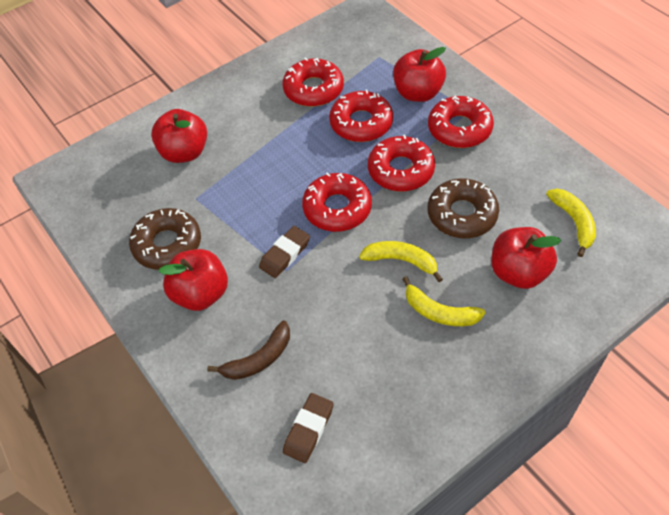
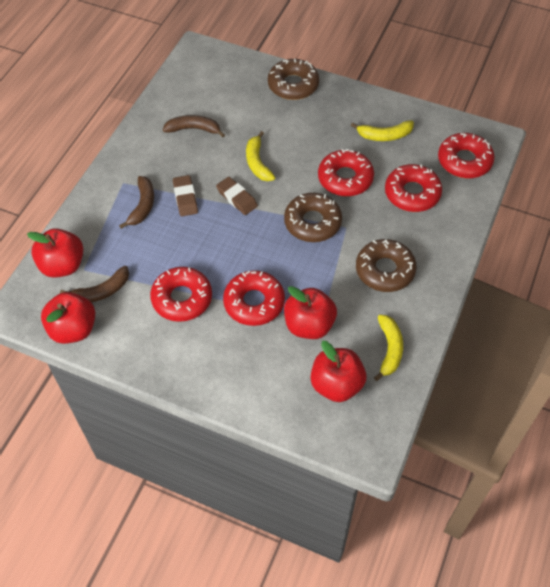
brown banana: [207,321,290,380] = 1 -> [60,266,129,302] [119,176,154,229] [163,115,225,137] = 3
brown donut: [129,208,201,270] [428,178,499,238] = 2 -> [268,59,319,100] [284,193,342,242] [356,239,417,292] = 3

